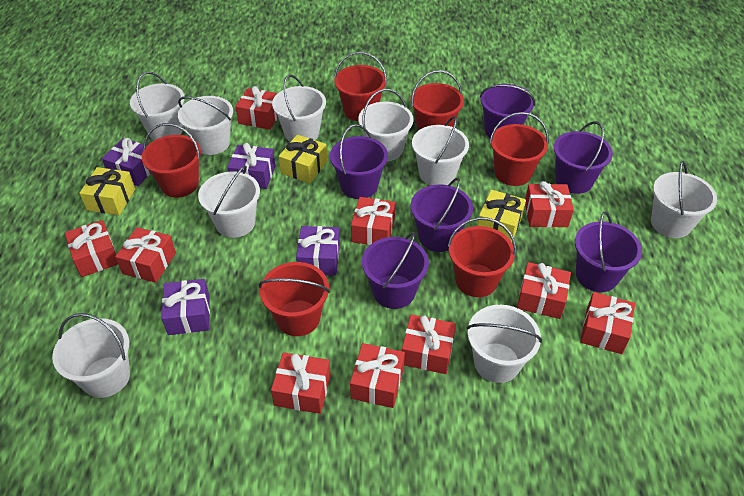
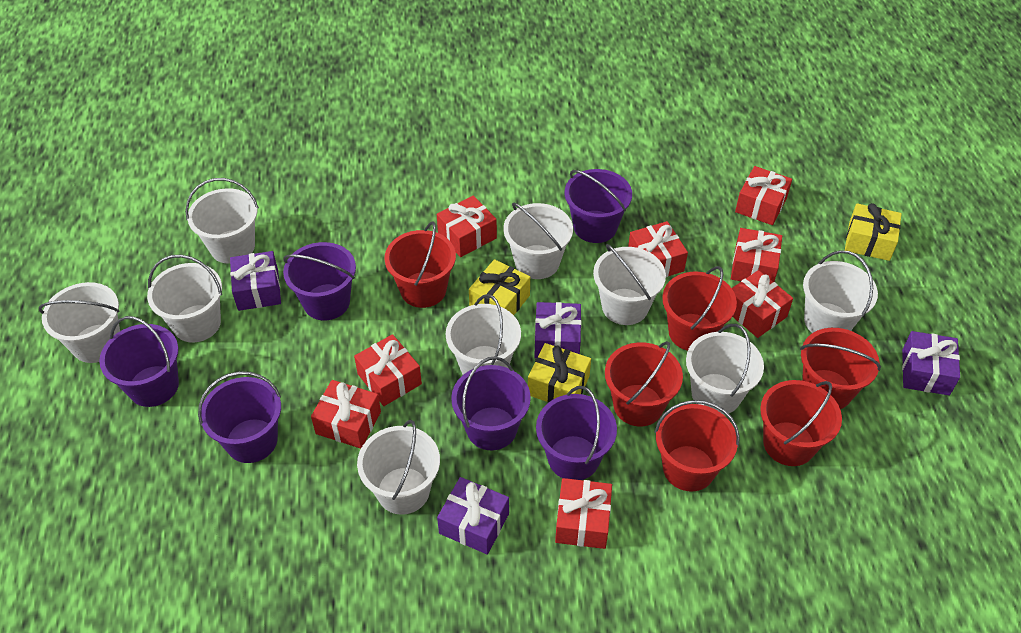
red gift: [65,220,118,277] [115,227,176,283] [236,86,278,130] [271,352,331,414] [350,343,405,408] [351,197,395,245] [402,314,456,374] [517,262,571,319] [525,181,574,227] [580,292,635,354] = 10 -> [311,380,381,449] [354,334,422,406] [437,196,497,257] [555,478,612,549] [628,221,688,277] [731,228,782,282] [732,270,793,338] [735,166,792,225] = 8

